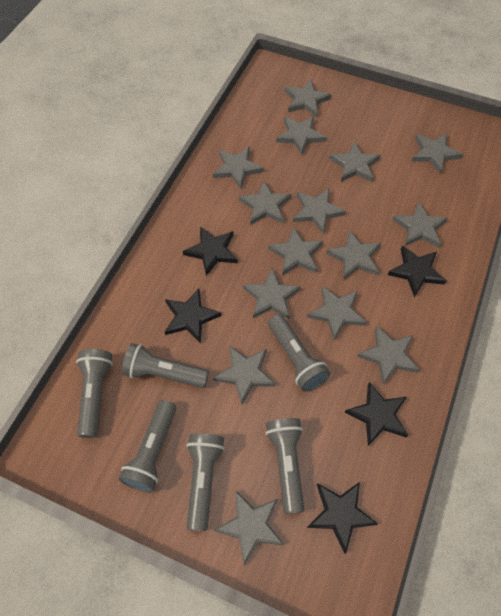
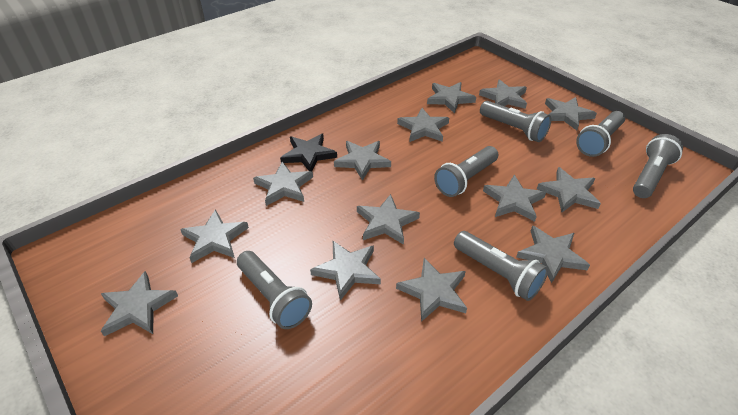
black star: [165,289,222,344] [183,227,238,276] [307,482,378,554] [345,382,408,446] [388,246,446,297] = 5 -> [280,134,337,171] = 1
grey star: [213,146,264,189] [213,346,276,404] [214,491,284,565] [239,181,291,225] [243,268,301,319] [268,227,323,276] [276,116,326,155] [285,80,332,117] [293,188,346,234] [307,286,367,341] [326,230,381,279] [329,142,381,182] [357,326,420,385] [392,202,448,248] [412,133,463,174] = 15 -> [101,271,178,336] [180,209,249,263] [253,161,313,206] [310,241,381,301] [334,141,391,181] [357,194,420,245] [396,258,467,322] [397,108,449,142] [427,82,476,113] [479,79,527,109] [483,175,546,222] [516,225,590,283] [537,167,601,212] [545,97,597,130] = 14

